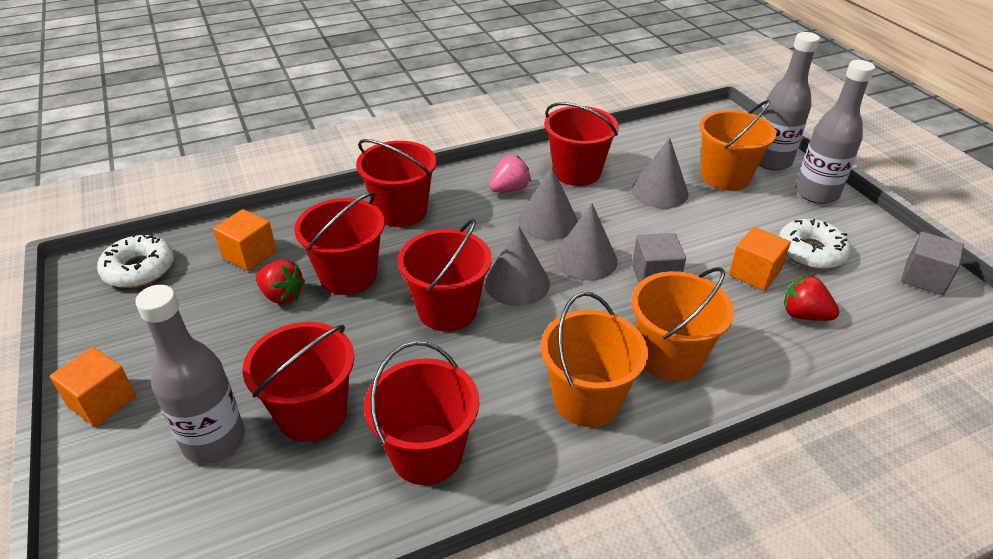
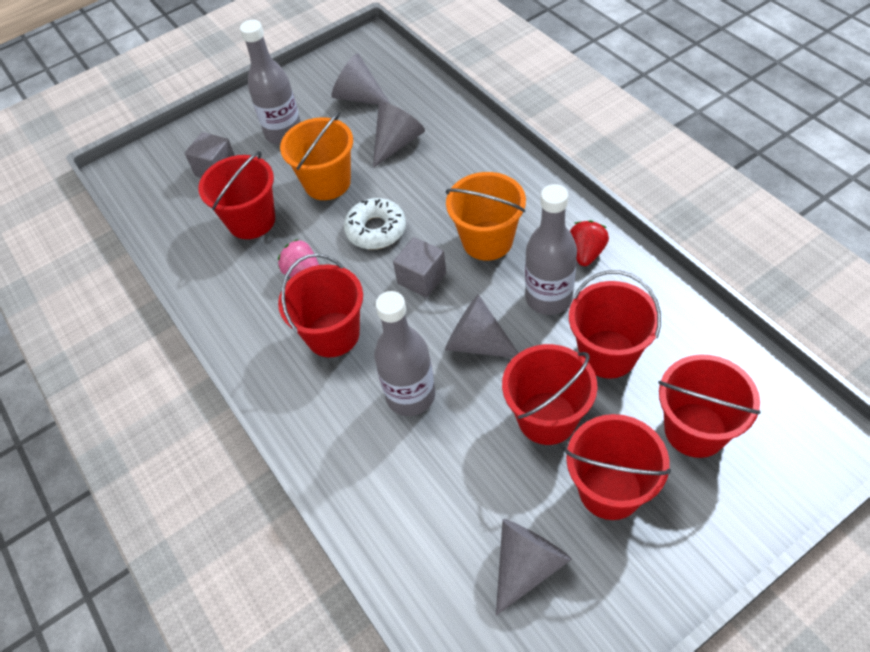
orange bucket: [541,292,648,427] [631,267,734,381] [699,100,776,191] = 3 -> [280,112,353,200] [446,172,526,261] = 2
orange cube: [50,347,136,427] [213,209,277,271] [729,227,791,291] = 3 -> none = 0
red strawberry: [256,259,305,304] [784,275,839,321] = 2 -> [570,220,609,266] = 1
white donut: [97,233,174,288] [779,219,851,269] = 2 -> [344,198,406,249] = 1

